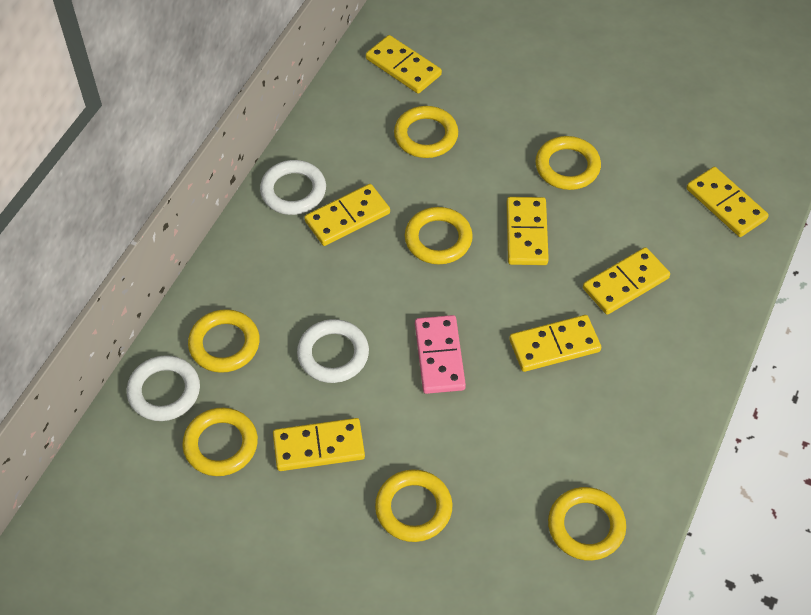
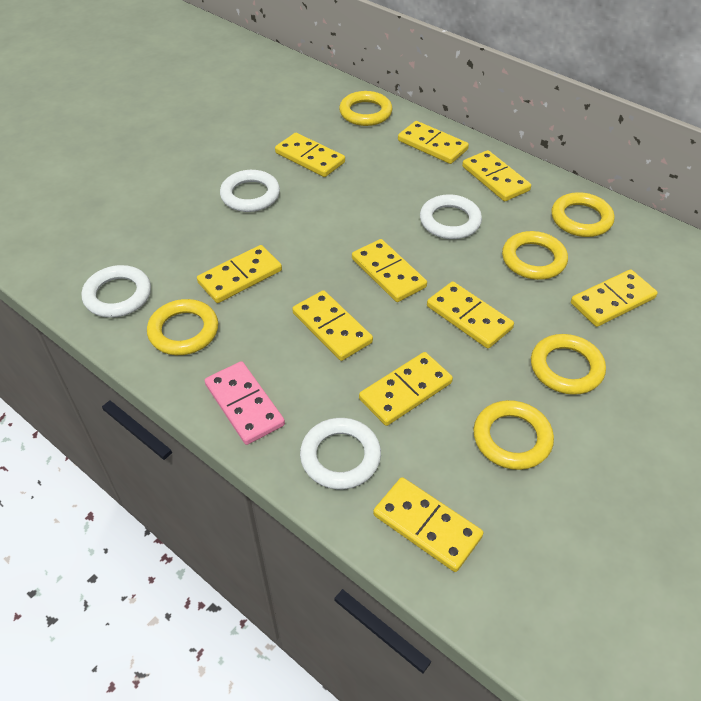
white ring: [127,355,200,421] [260,160,326,215] [297,319,369,383] = 3 -> [82,265,151,318] [220,170,280,212] [300,418,381,489] [420,194,482,239] = 4
yellow domino: [273,418,365,471] [304,184,390,246] [366,35,442,93] [507,197,549,265] [509,315,601,372] [583,247,670,315] [687,167,769,237] = 7 -> [197,245,282,303] [275,133,345,177] [292,290,373,361] [352,239,427,302] [359,352,453,426] [373,477,483,572] [398,121,469,164] [427,281,514,349] [462,150,531,201] [571,269,658,327] = 10
yellow ring: [182,408,258,476] [188,309,260,373] [375,470,452,542] [394,106,458,158] [405,207,473,264] [535,136,601,190] [548,487,626,561] = 7 -> [147,299,218,355] [339,91,392,126] [473,400,554,470] [502,231,568,280] [531,334,606,395] [551,192,614,237] = 6

